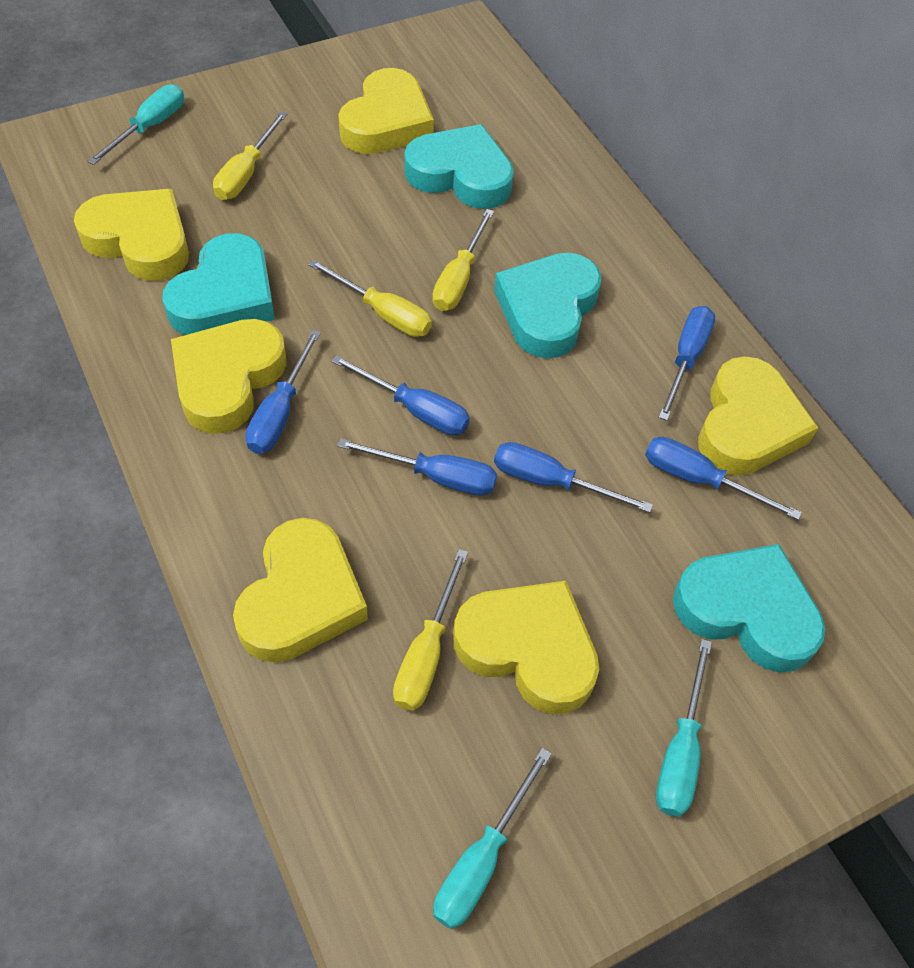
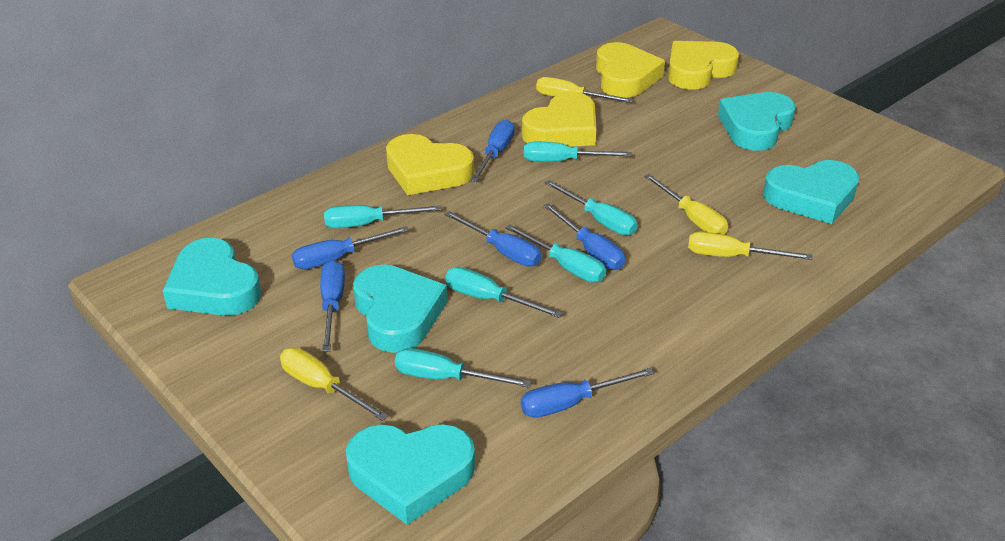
turquoise heart: [163,233,275,335] [404,124,514,209] [494,253,602,358] [673,544,825,673] = 4 -> [163,238,261,316] [346,424,475,525] [353,265,447,353] [718,92,796,151] [763,160,860,224] = 5
turquoise screwdriver: [88,84,184,165] [433,748,552,929] [656,639,712,817] = 3 -> [324,205,441,228] [395,348,531,388] [445,267,563,318] [505,224,606,282] [524,142,632,162] [544,180,638,236] = 6
yellow heart: [74,189,189,281] [171,319,287,434] [233,518,368,663] [338,68,434,154] [453,581,599,714] [698,356,818,476] = 6 -> [386,134,474,195] [522,92,596,147] [596,42,665,98] [668,41,739,90] = 4

